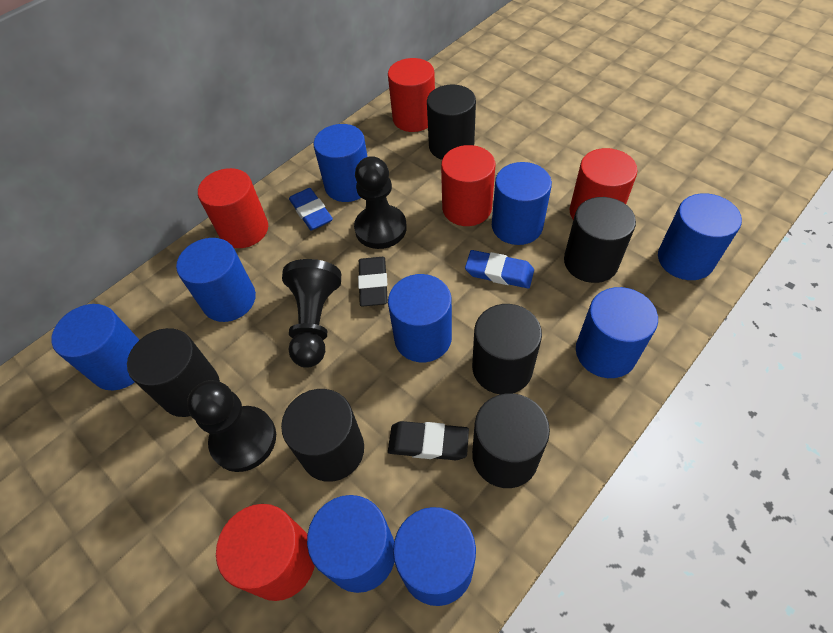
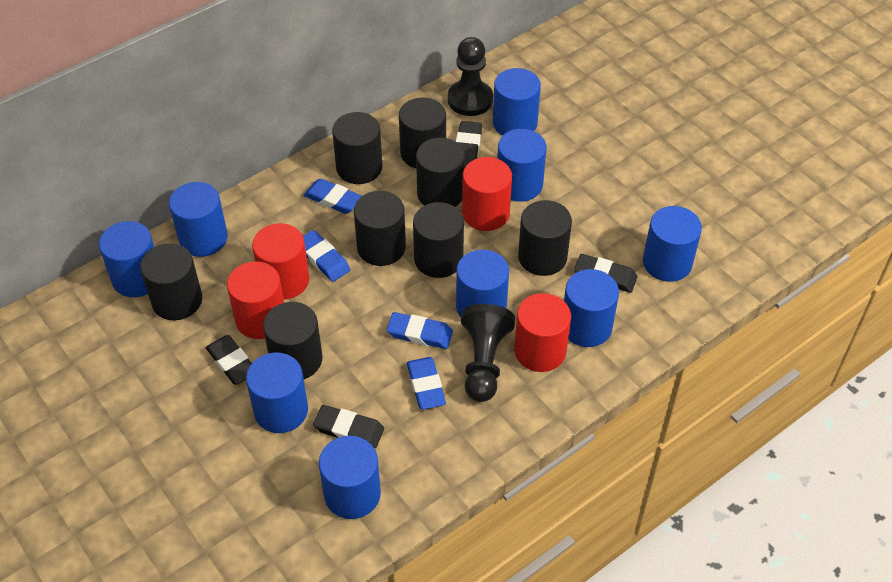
black cylinder: [127,328,220,417] [281,389,364,482] [427,85,476,160] [472,304,542,395] [472,393,550,488] [564,197,636,283] = 6 -> [140,243,202,320] [263,302,323,379] [332,112,382,184] [354,191,406,266] [399,97,446,168] [413,202,464,278] [416,138,465,207] [518,200,572,276] = 8
black eraser: [358,257,388,307] [388,421,469,460] = 2 -> [206,335,252,385] [313,405,384,448] [456,121,482,167] [574,254,638,293] = 4
black pawn: [187,380,276,472] [282,259,341,368] [354,156,407,249] = 3 -> [448,37,493,116] [461,304,515,402] = 2
blue eraser: [289,188,333,231] [465,250,534,288] = 2 -> [303,230,350,282] [304,178,362,214] [387,312,453,349] [407,357,446,410] = 4
red cylinder: [198,168,268,248] [216,504,315,601] [388,58,435,132] [441,145,495,226] [570,148,638,220] = 5 -> [227,261,284,339] [252,223,309,300] [462,157,512,231] [514,293,571,372] = 4

